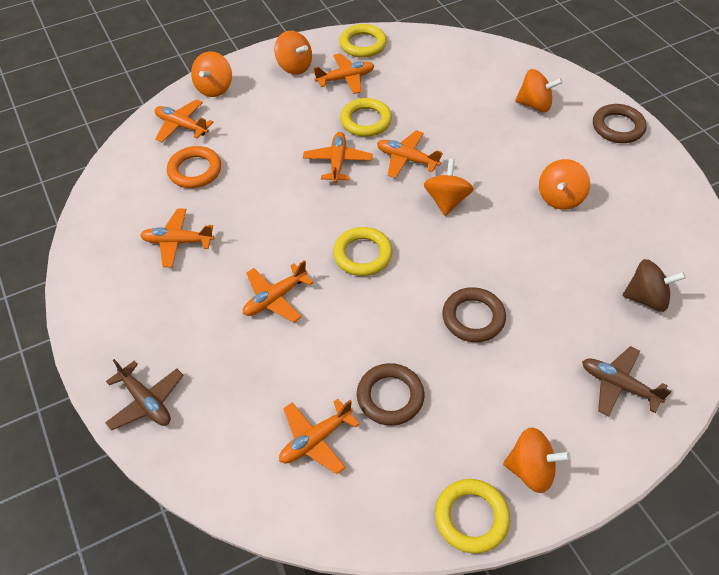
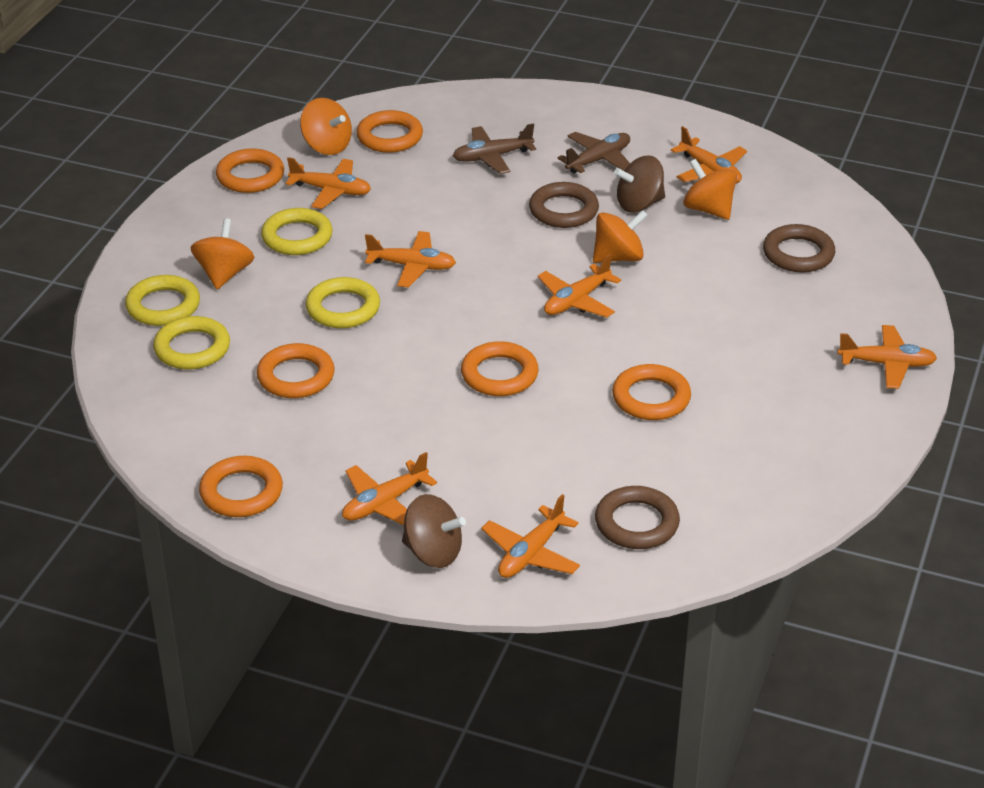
brown spinning top: [623,259,686,312] = 1 -> [402,494,466,568] [614,156,665,213] = 2
orange ring: [167,146,221,188] = 1 -> [199,456,283,517] [216,149,284,193] [257,343,335,398] [357,110,423,153] [461,341,539,396] [612,364,691,420] = 6
orange spinning top: [191,51,232,97] [274,31,312,75] [424,159,474,216] [503,427,571,493] [515,69,563,112] [539,159,590,210] = 6 -> [191,218,255,289] [300,98,352,155] [593,210,648,263] [683,159,737,220] = 4

